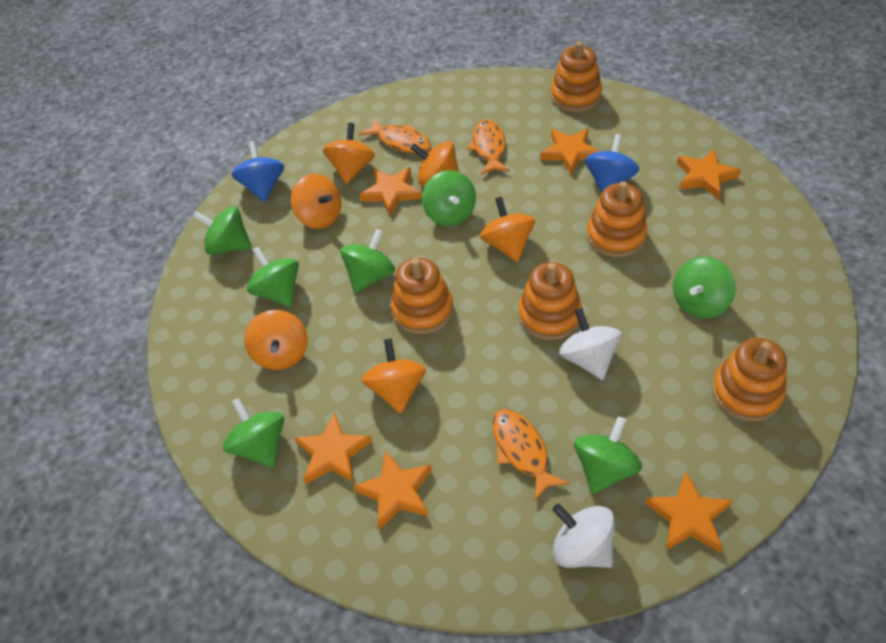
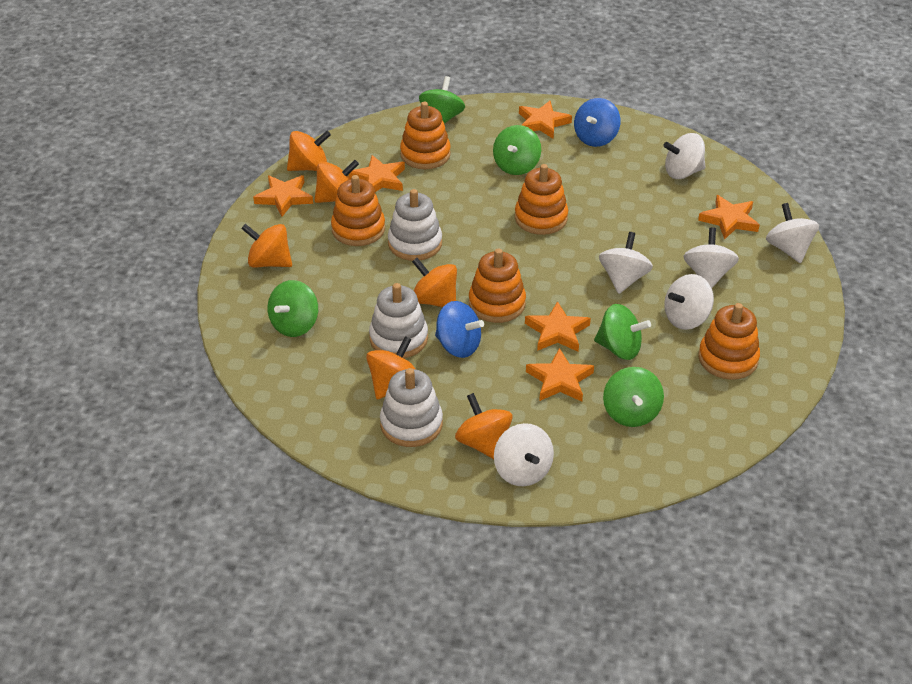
green spinning top: [192,206,252,255] [223,398,284,468] [247,246,299,307] [340,229,395,293] [422,170,476,226] [574,416,642,494] [673,256,736,318] = 7 -> [267,280,318,337] [419,76,465,124] [493,125,541,175] [594,304,651,360] [603,367,664,427] = 5
orange fish: [359,118,431,153] [467,119,510,174] [492,409,569,501] = 3 -> none = 0
white spinning top: [552,504,615,568] [559,308,621,380] = 2 -> [494,423,554,486] [599,232,653,294] [663,133,706,179] [664,274,714,330] [683,227,739,288] [766,203,819,263] = 6
white stacking toy: none = 0 -> [369,283,428,358] [380,368,443,447] [388,189,442,261] = 3

